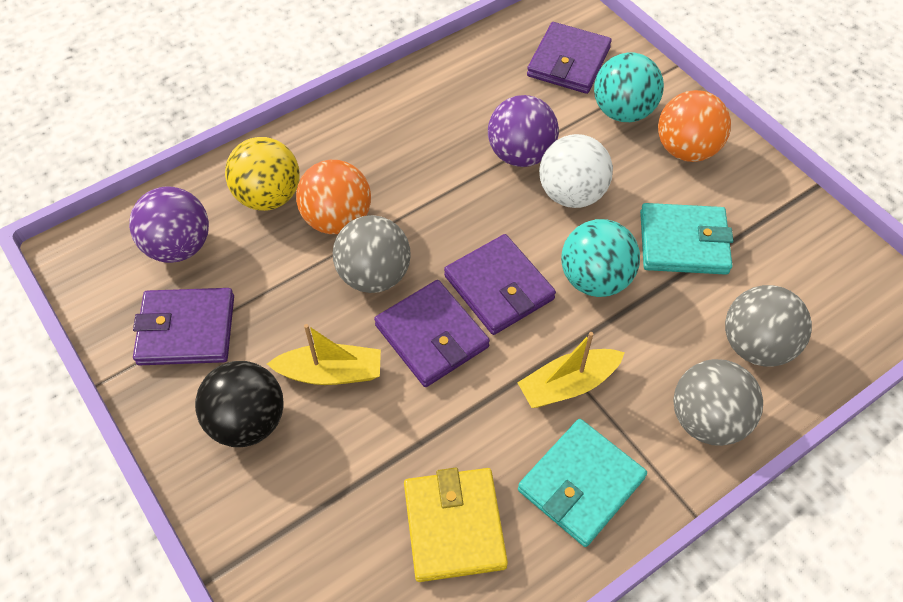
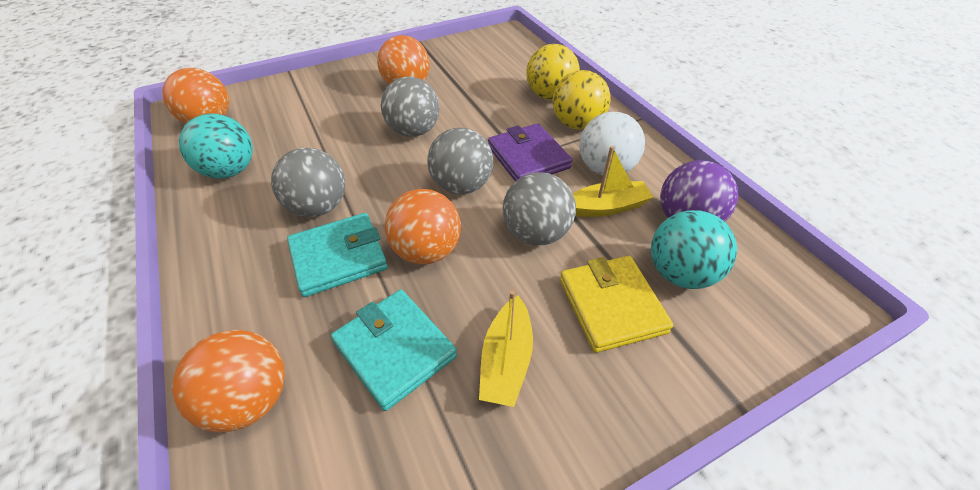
black ball: [195,361,284,447] = 1 -> none = 0
grey ball: [333,215,411,293] [673,359,763,446] [725,285,812,367] = 3 -> [271,148,345,217] [381,76,440,137] [427,128,493,194] [503,172,576,245] = 4
orange ball: [296,160,371,234] [658,90,731,162] = 2 -> [162,68,229,124] [172,330,285,432] [377,35,430,84] [385,189,461,265] = 4
purple ball: [129,186,209,263] [488,95,559,167] = 2 -> [660,160,738,222] = 1
purple wallet: [133,288,234,365] [374,280,490,387] [444,234,556,335] [527,22,612,94] = 4 -> [488,123,572,181] = 1
yellow ball: [225,137,300,211] = 1 -> [526,44,580,100] [553,70,610,130] = 2

